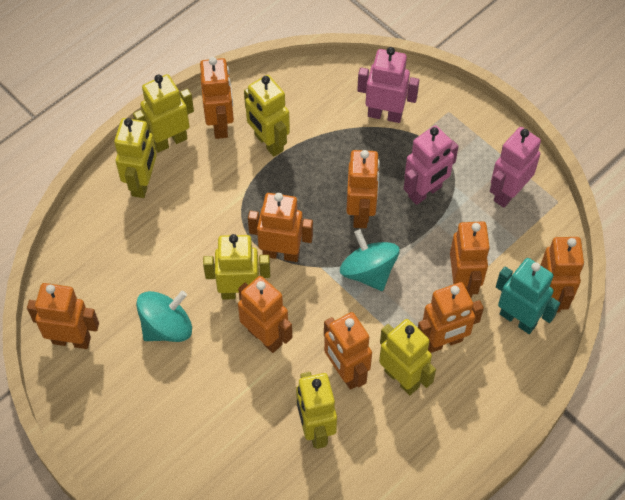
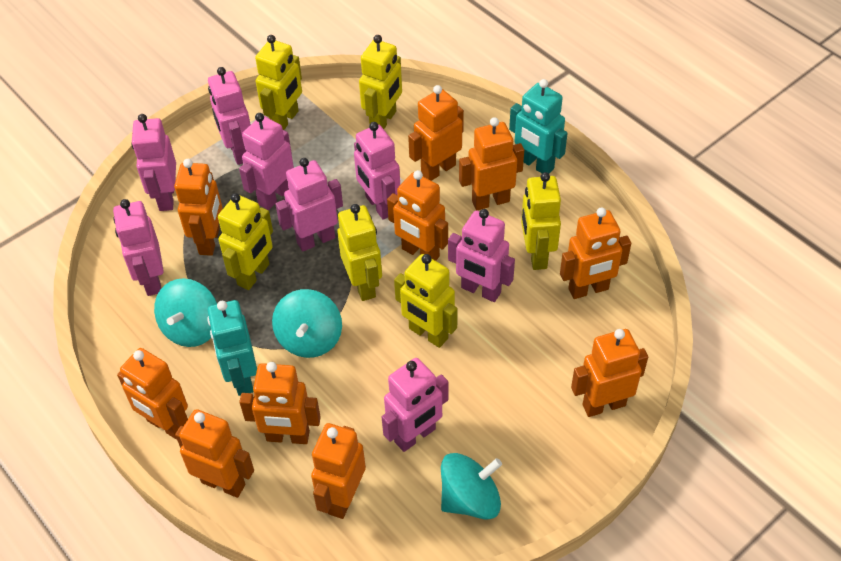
orange robot: [27,283,99,349] [200,57,234,139] [238,276,292,353] [248,193,313,262] [324,312,372,390] [346,150,380,228] [418,282,484,353] [450,221,490,298] [541,237,584,313] = 9 -> [117,348,188,440] [174,159,222,256] [175,409,254,498] [239,362,321,444] [311,423,366,519] [387,170,448,261] [408,85,464,181] [459,117,524,210] [560,207,631,299] [571,329,648,417] = 10
pink robot: [357,47,419,123] [404,125,459,205] [490,127,541,208] = 3 -> [113,199,164,296] [132,114,176,211] [208,67,251,165] [239,113,294,210] [275,158,343,252] [354,122,400,220] [382,358,448,452] [448,209,515,302] = 8
turquoise robot: [496,258,560,334] = 1 -> [207,300,257,396] [509,79,568,173] = 2
turquoise spinning top: [136,291,192,342] [340,229,400,291] = 2 -> [154,278,217,347] [272,289,342,358] [441,453,502,520] = 3

